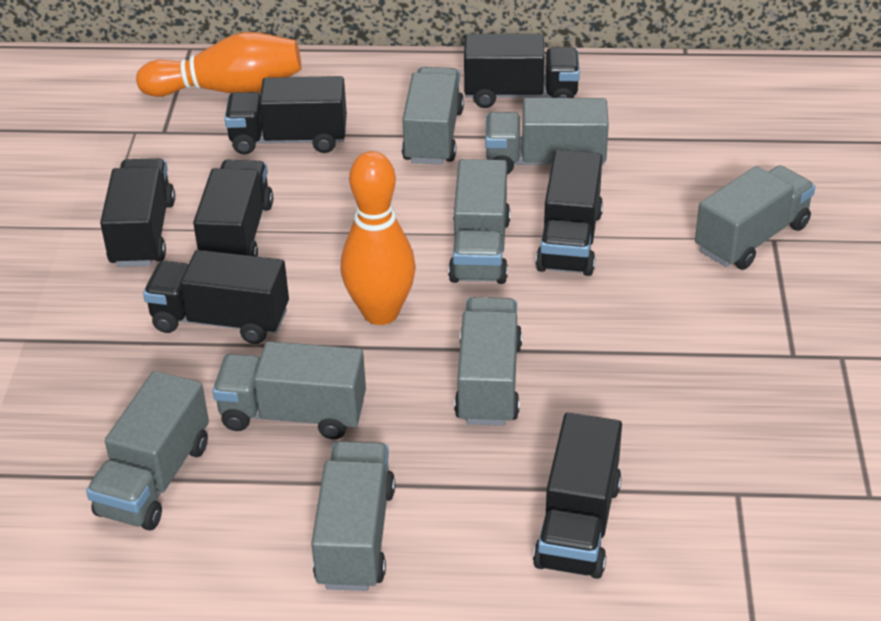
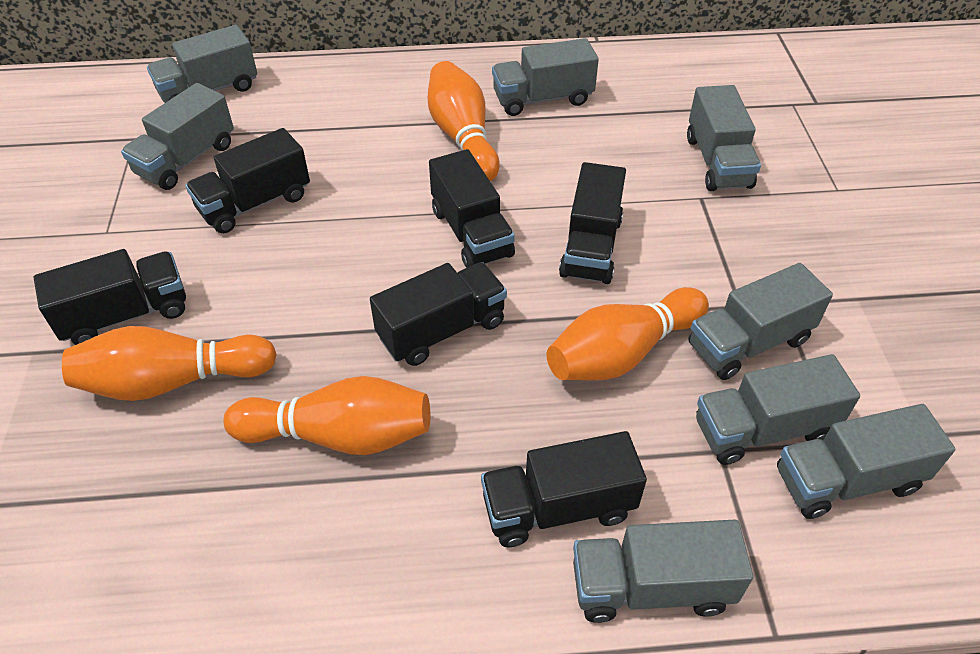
black truck: [100,158,175,267] [143,250,289,344] [193,160,273,257] [225,76,347,155] [464,34,580,108] [533,413,622,579] [536,150,603,276] = 7 -> [34,249,186,345] [185,128,310,233] [370,262,507,366] [429,149,515,268] [481,431,647,547] [559,162,626,284] = 6
orange bowling pin: [136,32,301,97] [341,151,416,325] = 2 -> [62,326,277,401] [223,376,430,455] [428,61,500,181] [546,287,709,381] = 4

